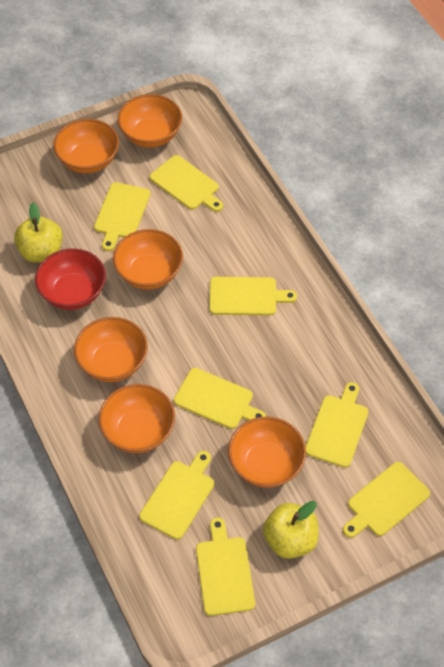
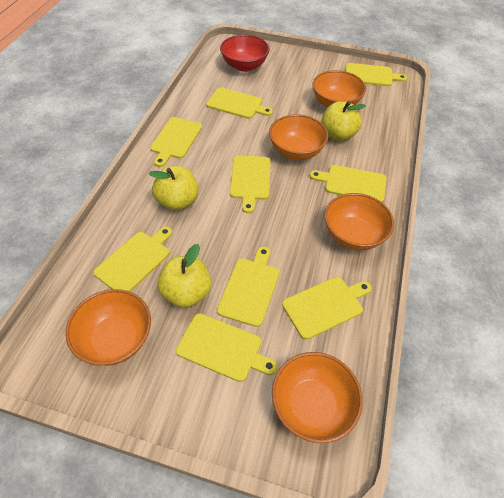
orange bowl: [53,119,119,173] [74,317,148,382] [99,384,175,453] [113,229,183,290] [118,94,182,148] [228,417,306,488] = 6 -> [65,289,151,366] [269,114,329,160] [272,352,363,443] [312,70,366,108] [324,193,394,251] = 5
yellow apple: [14,203,63,262] [263,501,319,559] = 2 -> [149,166,199,211] [157,244,212,308] [321,101,366,141] = 3
yellow cutting board: [94,182,151,251] [139,451,214,540] [150,155,223,212] [174,368,266,429] [196,517,255,616] [209,277,297,315] [306,382,368,468] [343,462,430,538] = 8 -> [94,227,172,292] [150,117,202,167] [176,313,277,382] [206,87,273,119] [217,247,279,327] [230,155,271,213] [282,277,372,340] [310,165,387,202] [346,63,407,86] = 9

